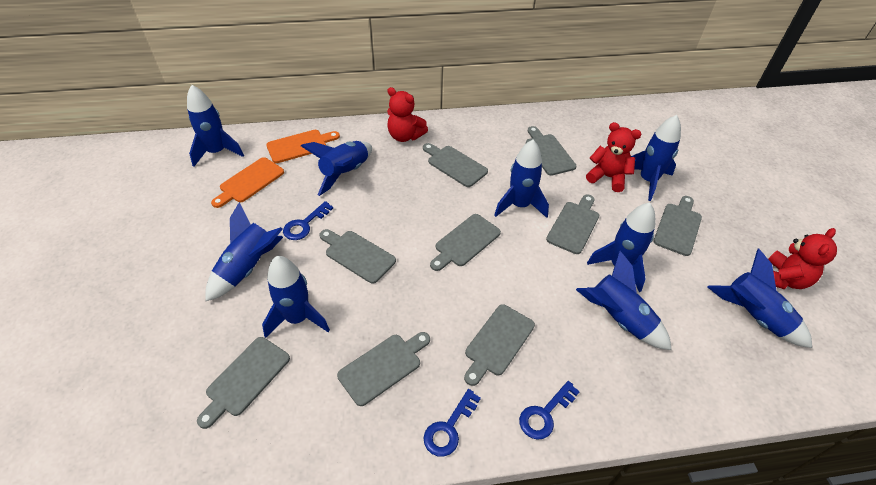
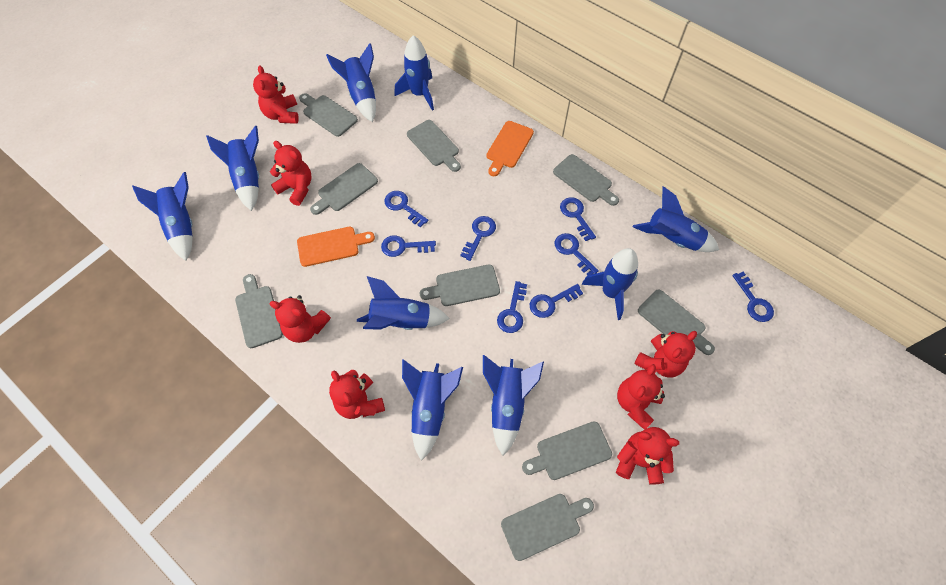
blue key: [283,201,333,240] [424,389,481,457] [519,381,580,440] = 3 -> [381,235,436,257] [384,191,429,227] [460,216,496,261] [497,281,527,333] [530,284,583,318] [555,233,599,275] [560,197,596,241] [732,272,774,322] = 8
red teddy bear: [387,87,428,142] [586,122,642,192] [768,228,837,289] = 3 -> [253,65,299,124] [269,295,331,343] [270,141,312,206] [329,370,385,419] [616,427,680,485] [617,364,665,430] [634,331,697,378] = 7

